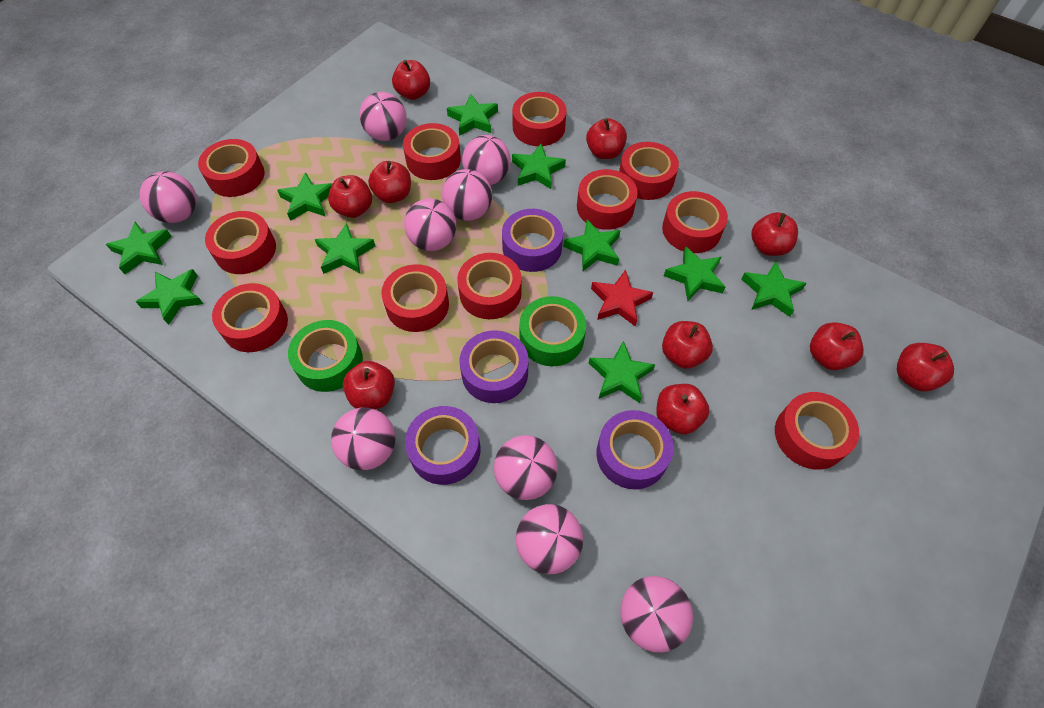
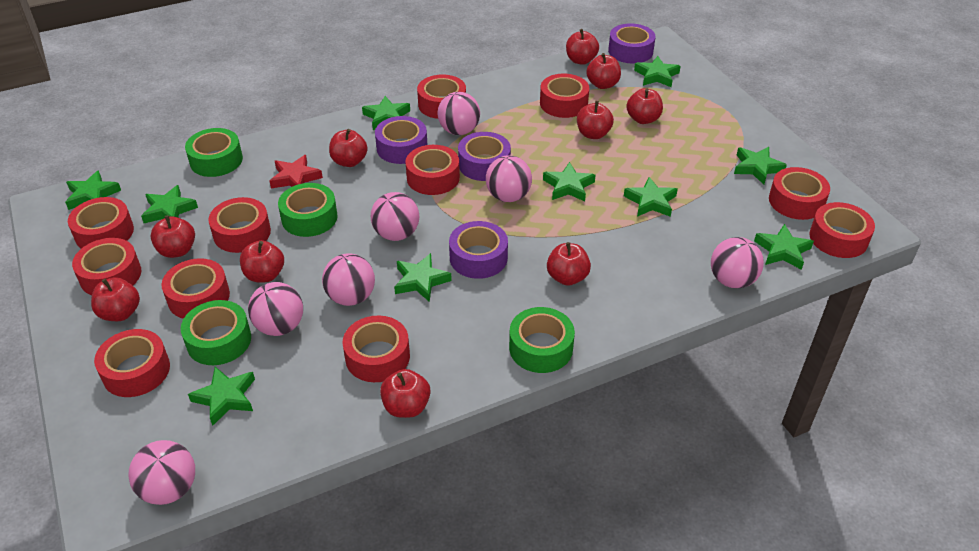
green tape: [288,320,363,392] [519,296,586,366] = 2 -> [181,300,251,365] [185,128,243,177] [278,183,338,237] [509,307,575,373] = 4
pink ball: [140,171,197,223] [331,407,396,470] [359,92,407,141] [404,198,456,251] [442,169,492,221] [462,135,511,185] [494,435,558,500] [516,504,583,574] [620,576,693,653] = 9 -> [128,440,195,505] [248,282,303,336] [322,254,375,306] [371,192,419,241] [437,92,480,135] [486,155,532,202] [711,237,764,288] = 7

